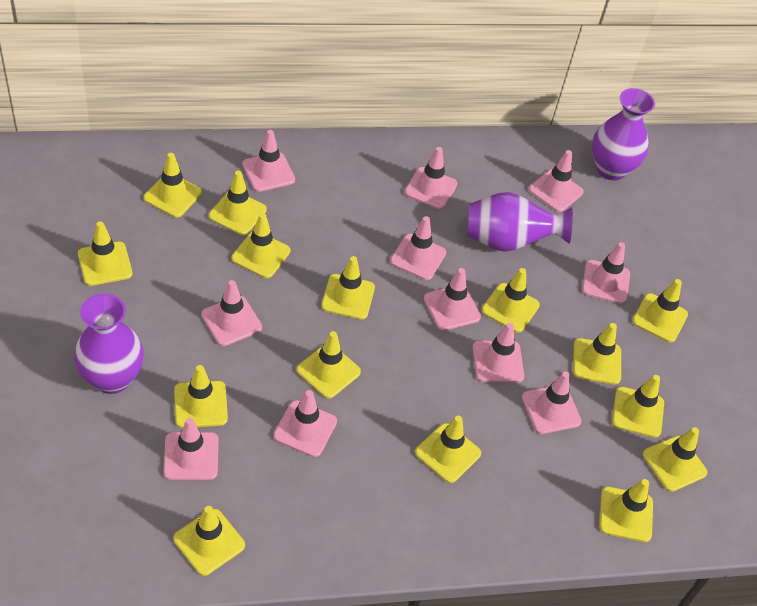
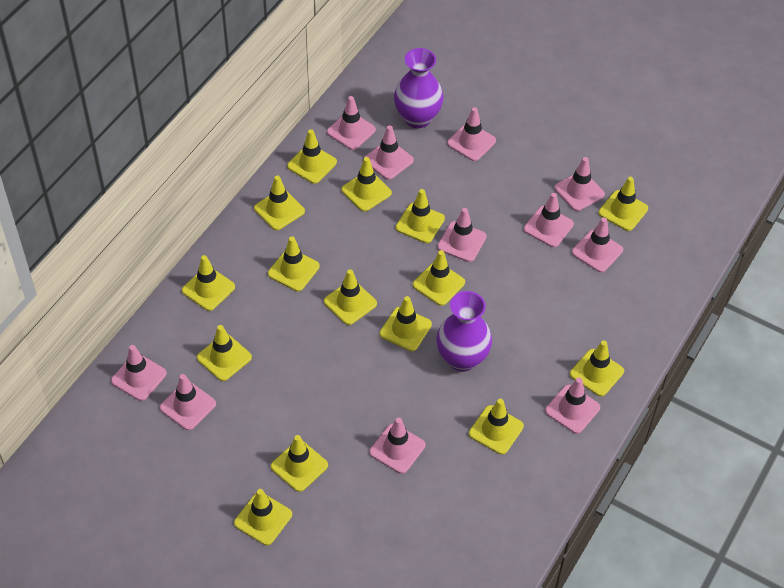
purple vase: [74,293,144,394] [468,192,573,252] [592,88,655,181] = 3 -> [394,48,443,128] [436,291,492,372] = 2

